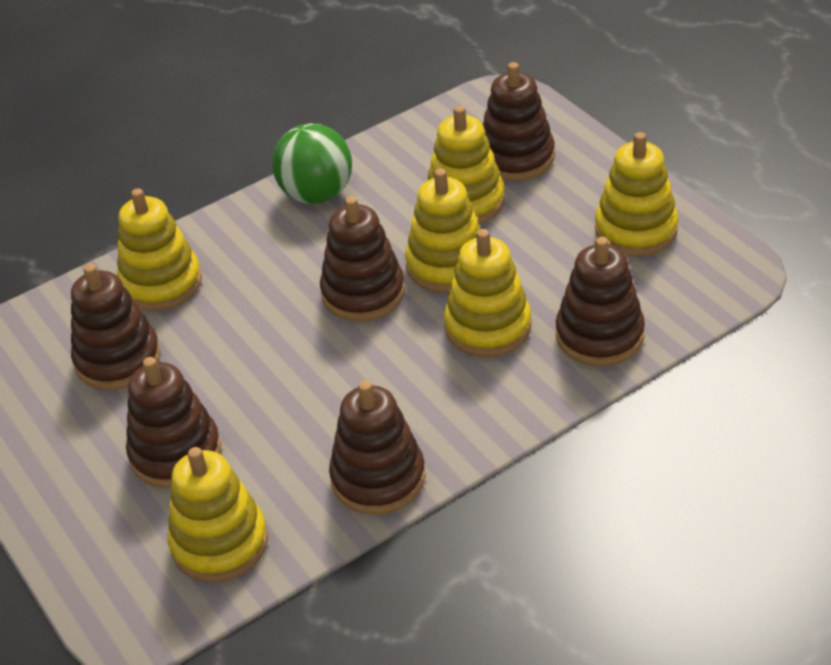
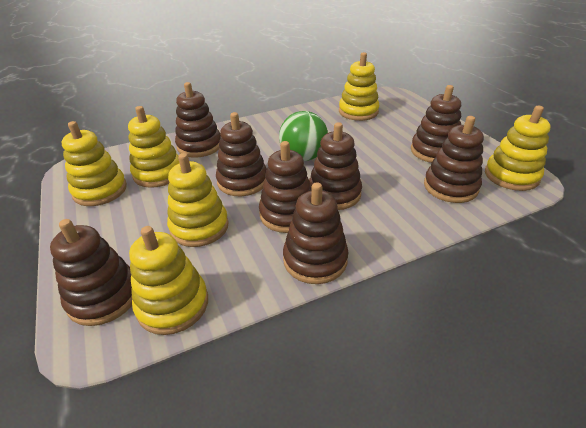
brown stacking toy: [71,264,161,390] [126,357,221,488] [320,196,405,321] [329,381,426,515] [483,62,555,181] [556,237,645,366] = 6 -> [50,219,132,326] [175,82,221,158] [216,112,267,196] [259,141,311,233] [283,182,348,284] [309,122,362,210] [411,85,461,163] [424,116,484,203] = 8

